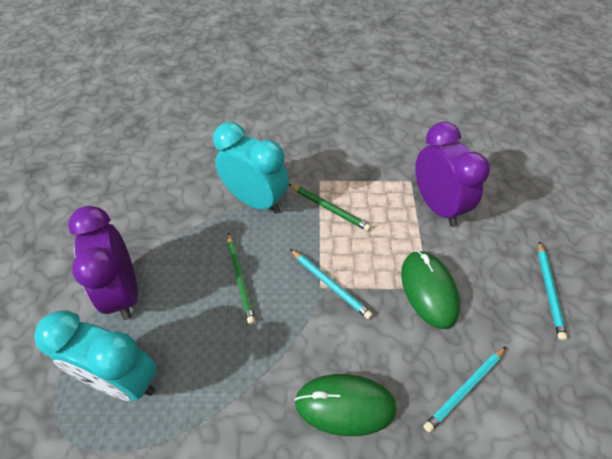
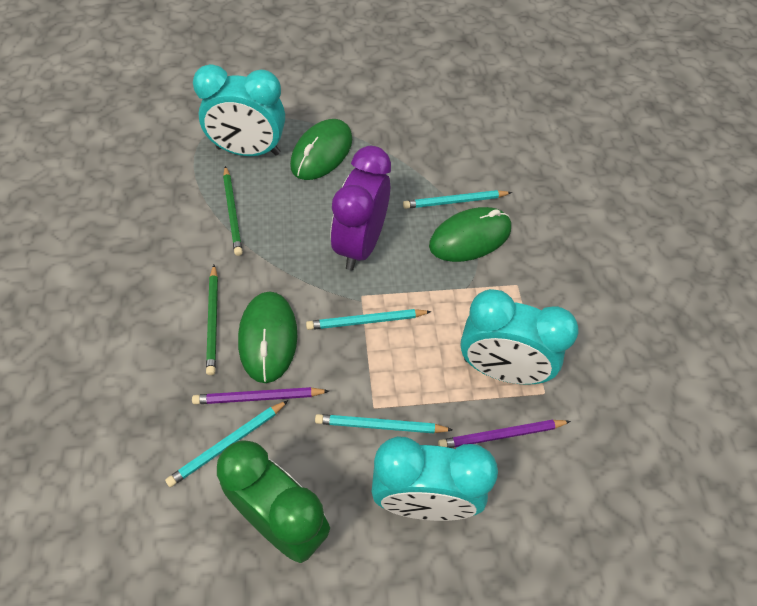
green clock: none = 0 -> [217,440,330,563] = 1
green mouse: [294,374,397,436] [401,250,460,329] = 2 -> [238,291,297,383] [290,119,352,180] [429,207,511,262] = 3
purple clock: [68,206,138,320] [415,122,490,226] = 2 -> [330,146,391,270] = 1
purple pencil: none = 0 -> [192,387,329,404] [438,420,571,448] = 2
turquoise clock: [34,311,157,401] [213,122,289,214] = 2 -> [193,64,285,156] [371,436,498,521] [460,289,578,385] = 3
turquoise pencil: [290,249,373,319] [424,347,506,433] [538,241,567,340] = 3 -> [165,400,289,487] [306,309,432,330] [315,414,453,433] [403,190,512,209] = 4

